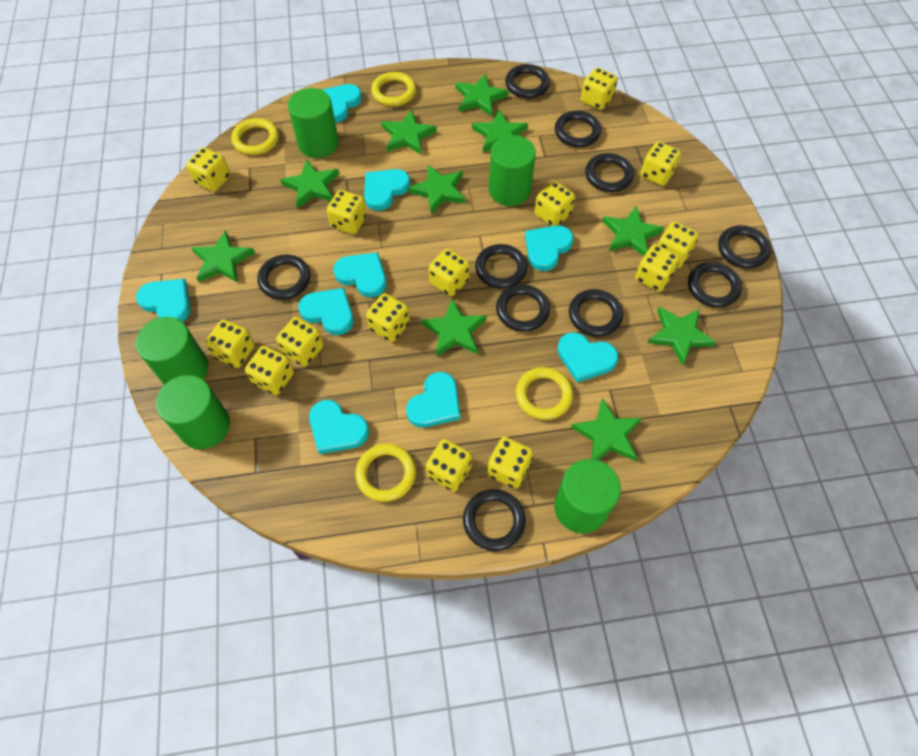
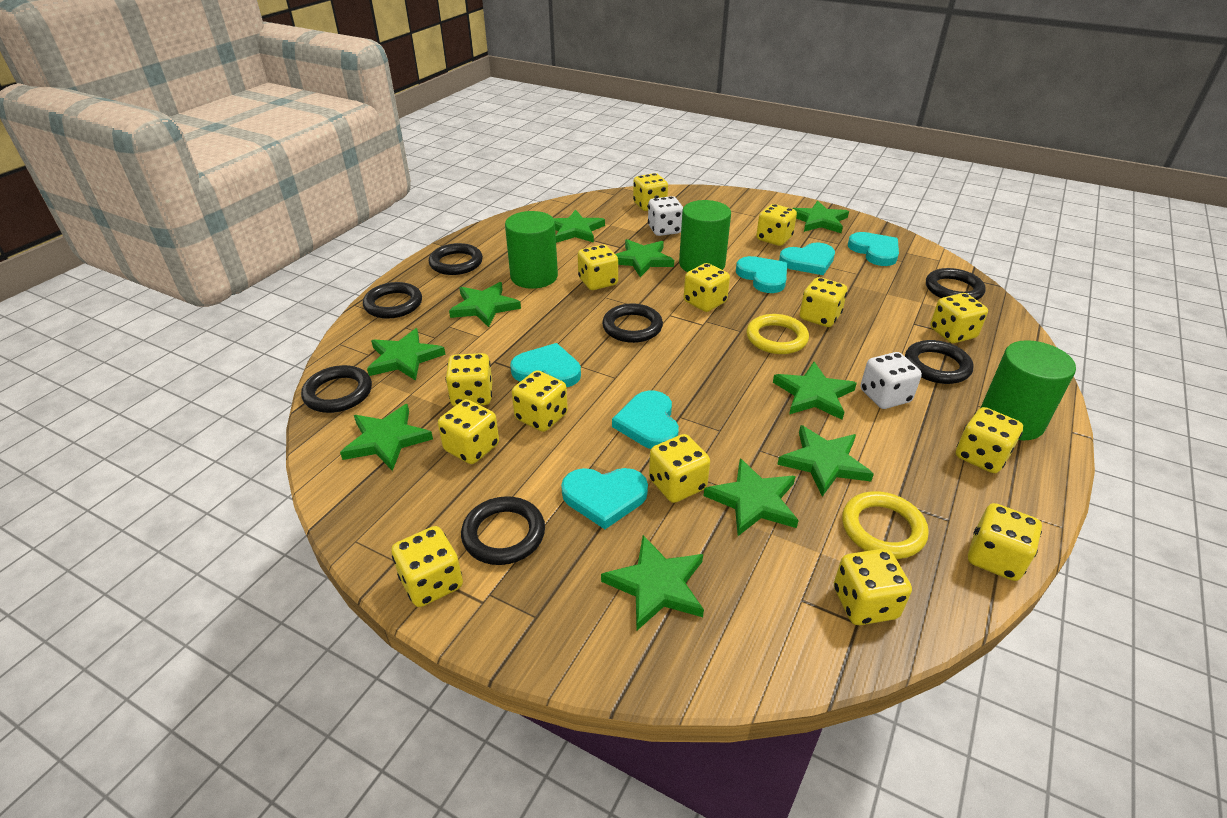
black ring: [257,255,310,300] [463,489,526,551] [475,244,527,289] [496,285,550,332] [505,64,550,99] [555,111,601,147] [569,289,623,337] [585,153,634,192] [688,262,742,308] [718,225,771,269] = 10 -> [301,365,372,413] [363,282,422,319] [429,243,483,275] [461,496,545,565] [602,303,663,343] [905,340,974,384] [926,268,986,300] = 7
green cylinder: [136,317,208,385] [156,375,230,449] [288,88,339,158] [489,135,536,206] [554,459,621,533] = 5 -> [505,211,558,289] [679,200,731,272] [981,340,1076,440] = 3
turquoise heart: [136,279,190,322] [298,288,354,335] [309,400,369,454] [322,84,362,122] [333,252,386,297] [364,169,410,211] [406,372,460,428] [525,225,574,271] [557,332,619,383] = 9 -> [510,343,581,387] [561,468,648,529] [612,390,679,449] [736,256,787,293] [779,242,835,275] [848,232,899,266] = 6
white dice: none = 0 -> [648,196,683,236] [861,352,922,409] = 2
yellow ring: [231,118,279,155] [355,444,416,502] [371,72,416,106] [516,367,573,420] = 4 -> [747,314,809,354] [842,491,929,559] = 2

